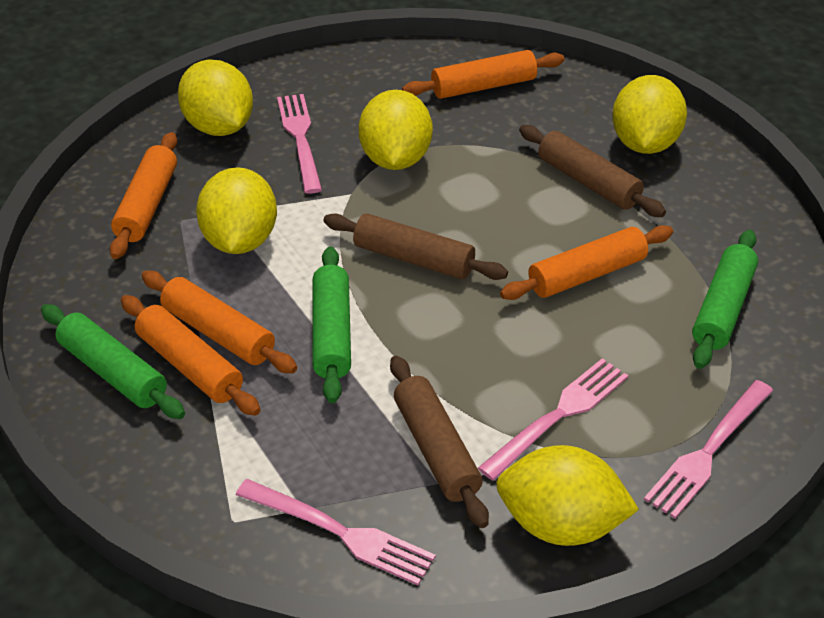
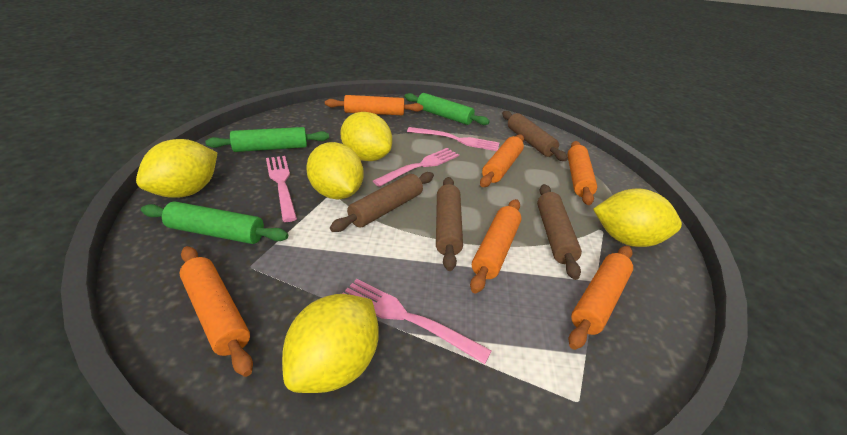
brown rolling pin: [323,213,508,280] [390,356,489,528] [519,125,666,217] = 3 -> [330,172,434,232] [436,177,463,271] [502,111,568,161] [537,184,582,280] = 4
orange rolling pin: [110,132,177,259] [121,295,261,416] [142,271,297,373] [402,50,564,99] [500,225,673,300] = 5 -> [179,246,253,377] [325,95,423,115] [470,199,521,293] [480,134,524,187] [567,141,597,205] [568,246,633,350] = 6

